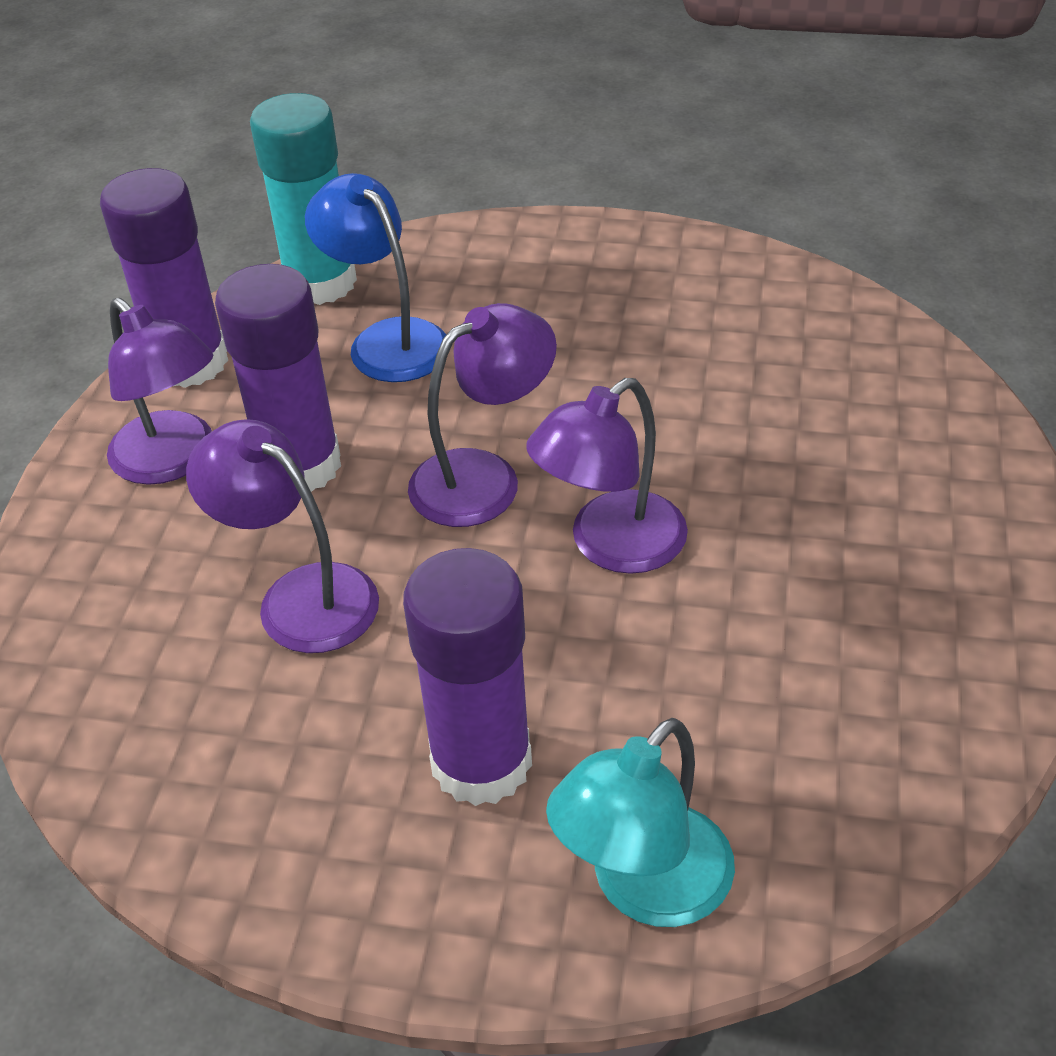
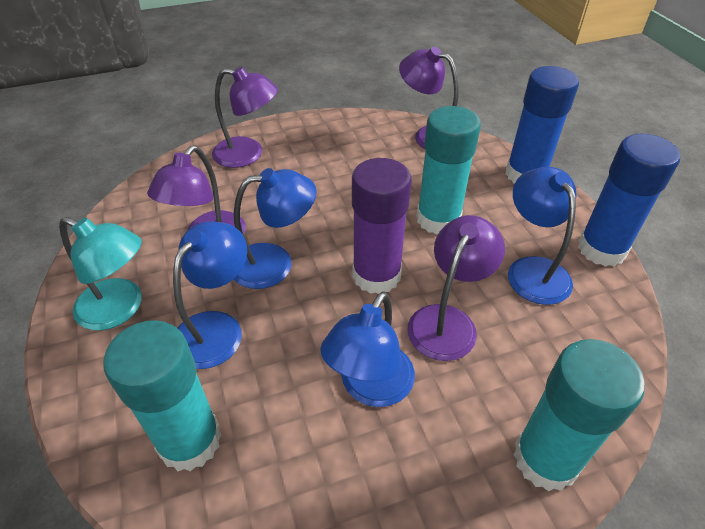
blue glue stick: none = 0 -> [505,66,579,184] [578,134,680,267] = 2
blue lamp: [305,173,447,382] = 1 -> [173,221,247,369] [234,168,316,289] [320,291,415,407] [508,167,576,305] = 4
purple glue stick: [100,168,228,388] [215,264,341,492] [403,548,532,806] = 3 -> [352,158,412,294] = 1
turquoise glue stick: [250,93,357,305] = 1 -> [103,320,221,471] [416,106,481,235] [513,339,645,491] = 3

